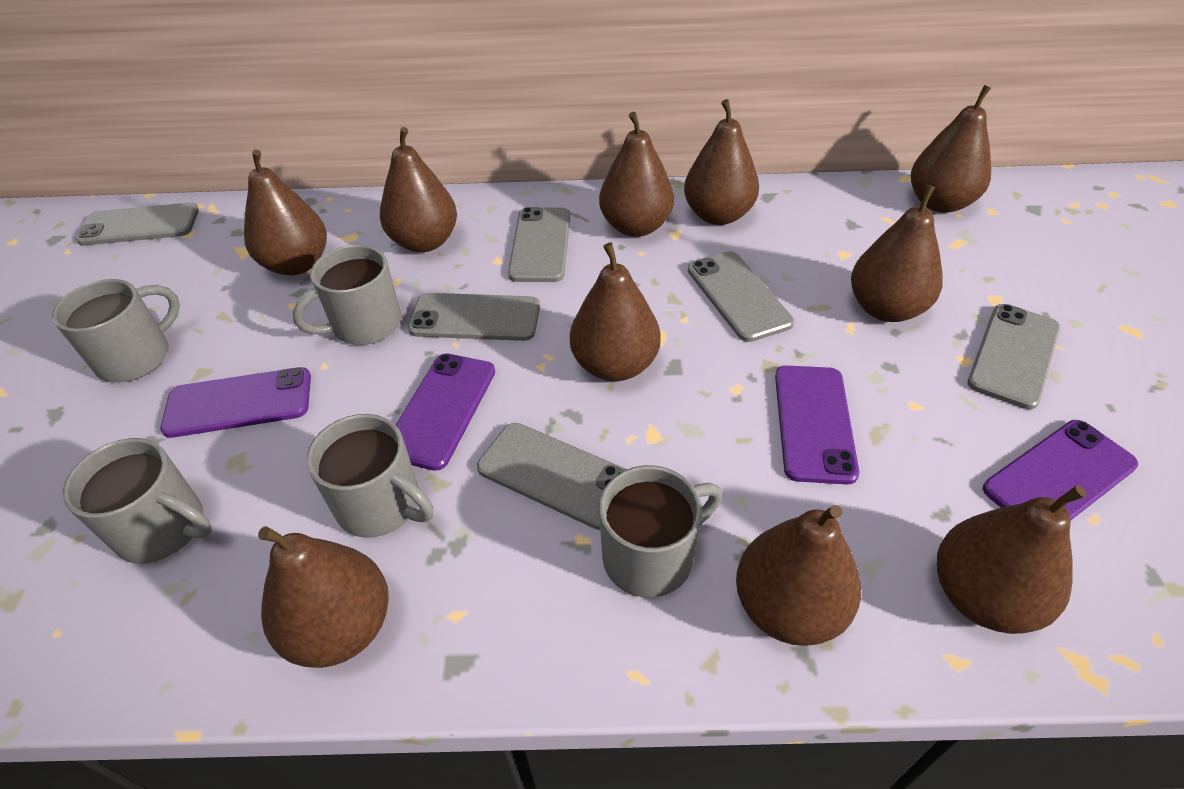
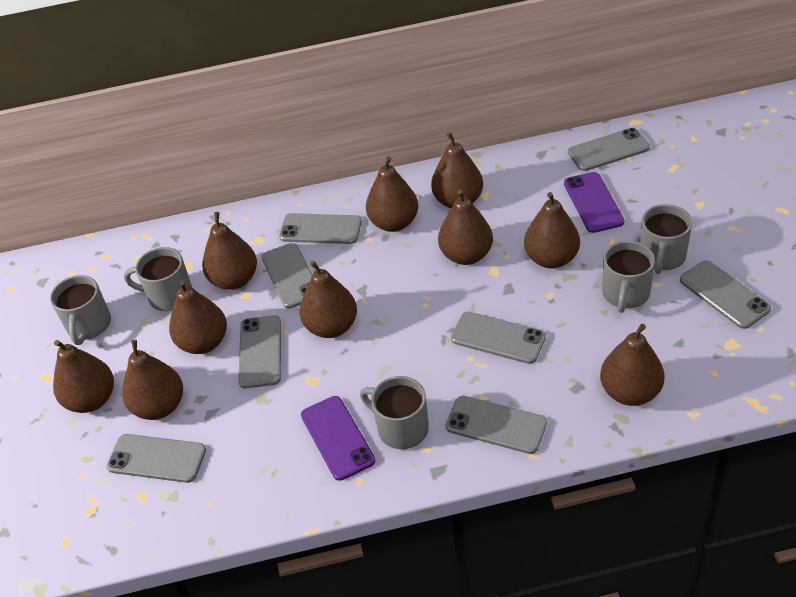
grey phone: [76,202,199,245] [408,293,540,341] [477,423,627,530] [508,207,570,282] [688,251,794,342] [967,304,1060,409] = 6 -> [106,434,206,483] [238,315,281,388] [261,243,312,309] [279,213,362,244] [446,396,547,454] [451,312,546,364] [568,128,650,171] [680,260,771,329] = 8
purple phone: [160,367,311,438] [396,353,495,471] [775,366,859,485] [983,420,1138,520] = 4 -> [301,396,375,481] [564,172,624,233] = 2

